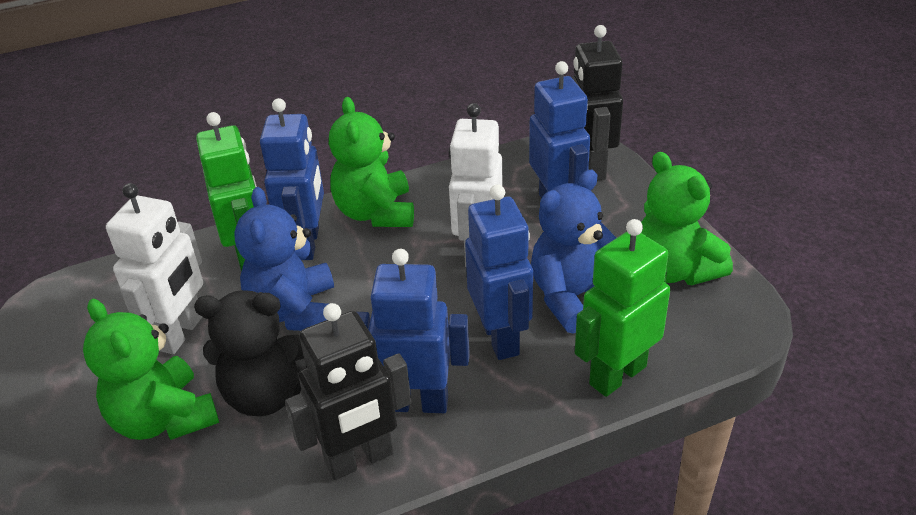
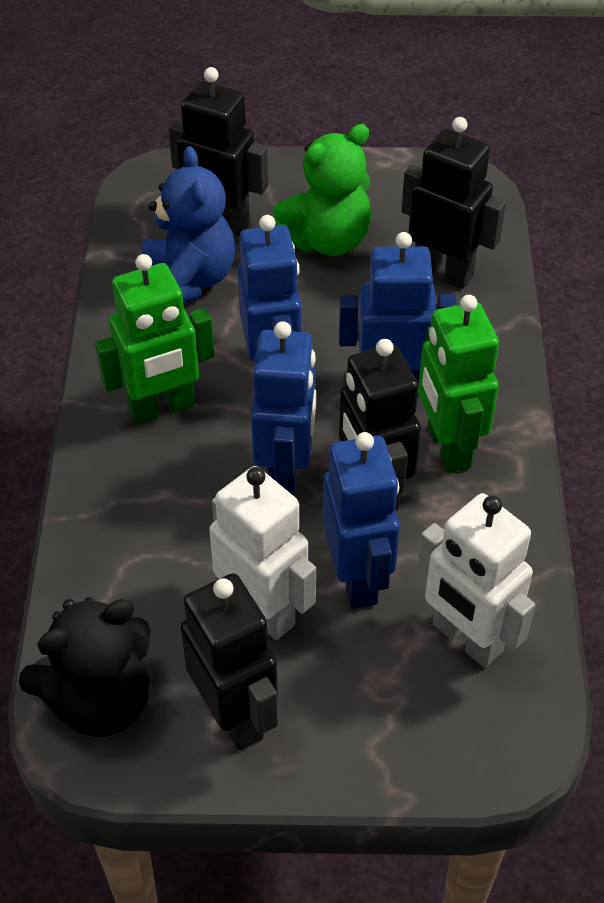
black robot: [285,303,411,480] [572,25,623,181] = 2 -> [168,67,268,236] [180,573,278,751] [339,339,421,511] [401,117,506,289] = 4
blue teddy bear: [234,187,334,331] [531,170,616,334] = 2 -> [142,146,235,304] = 1
green teddy bear: [83,299,219,440] [329,97,414,227] [641,152,733,285] = 3 -> [273,124,371,256] = 1

